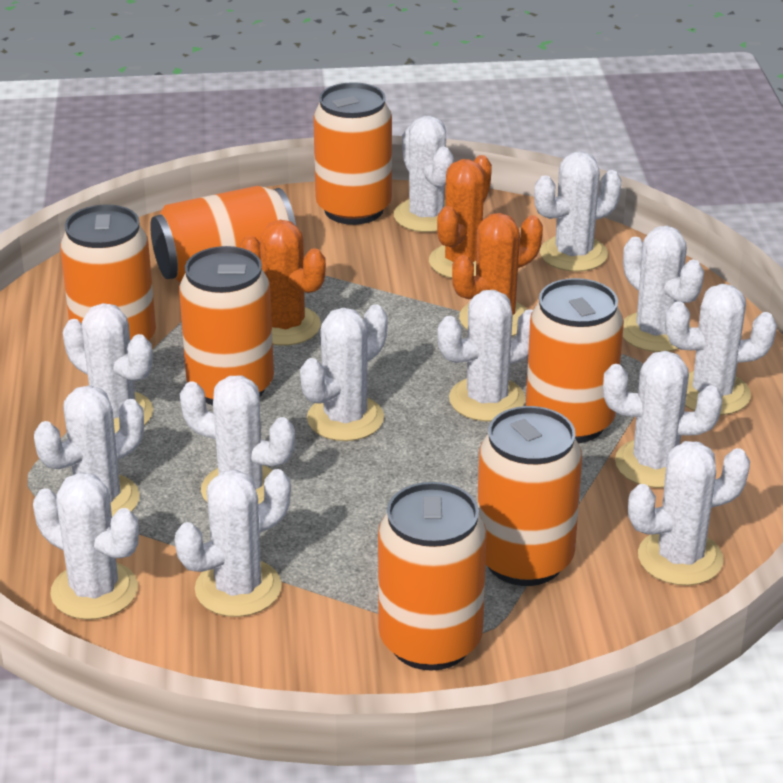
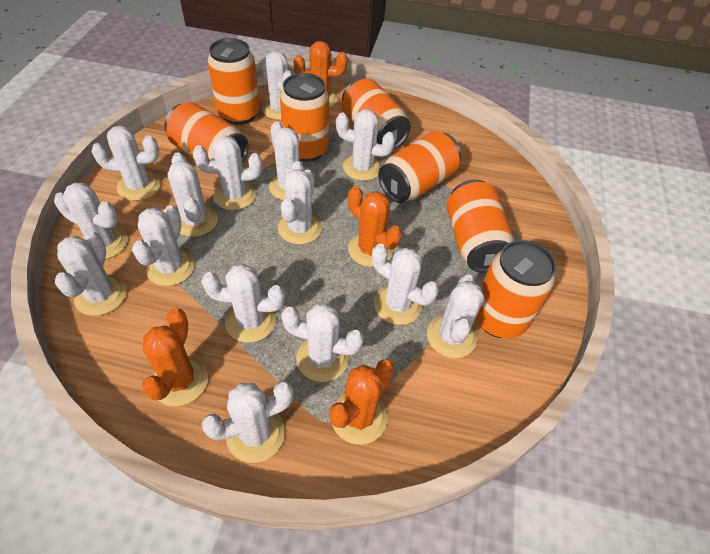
orange cactus: [240,220,326,346] [429,155,492,278] [452,213,543,336] = 3 -> [142,308,208,406] [293,41,348,107] [329,360,395,445] [348,186,402,267] = 4
white cactus: [33,472,139,620] [34,385,144,517] [63,303,153,433] [175,469,291,617] [180,375,295,504] [300,304,388,441] [394,116,454,232] [438,290,533,422] [534,152,621,272] [603,351,722,488] [623,226,704,352] [628,441,750,586] [665,284,777,415] = 13 -> [54,183,127,260] [55,231,127,316] [91,126,161,201] [132,206,195,286] [168,152,218,237] [193,136,262,210] [201,264,285,343] [202,381,294,463] [261,51,293,120] [269,121,304,200] [278,169,322,245] [281,303,364,382] [336,109,396,181] [372,244,439,325] [427,275,484,358] = 15

